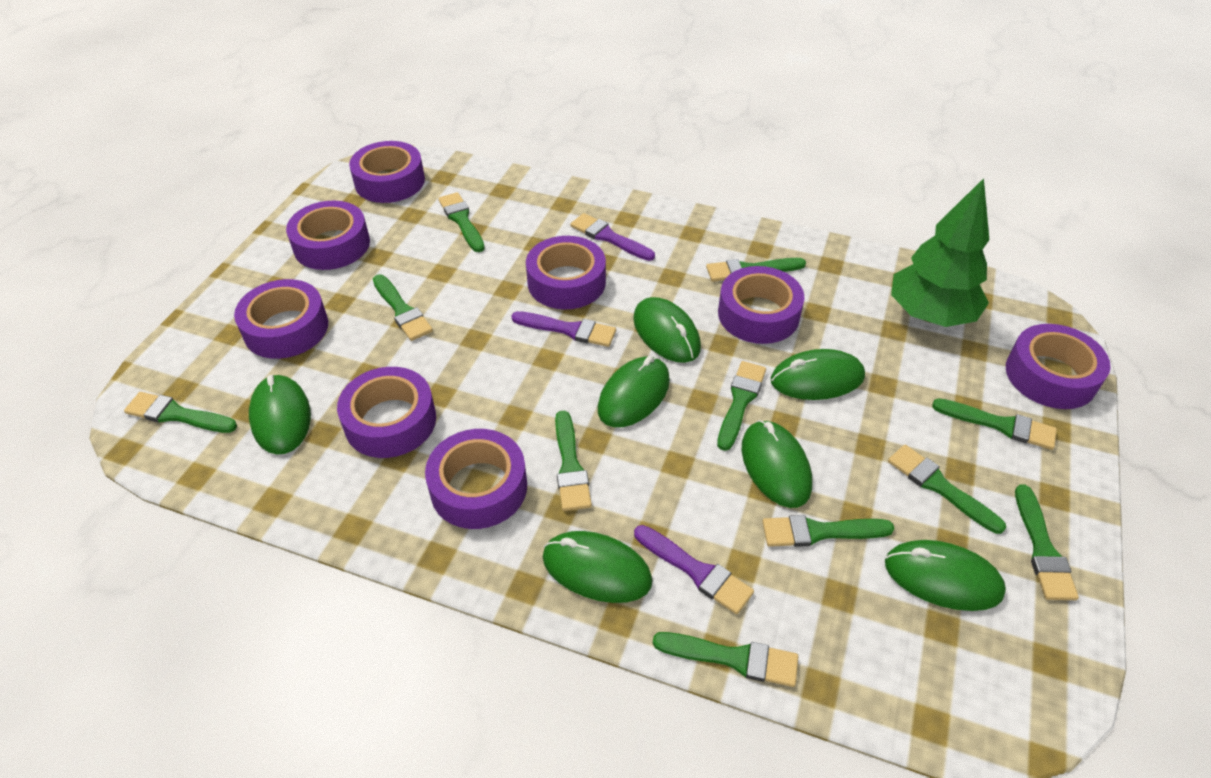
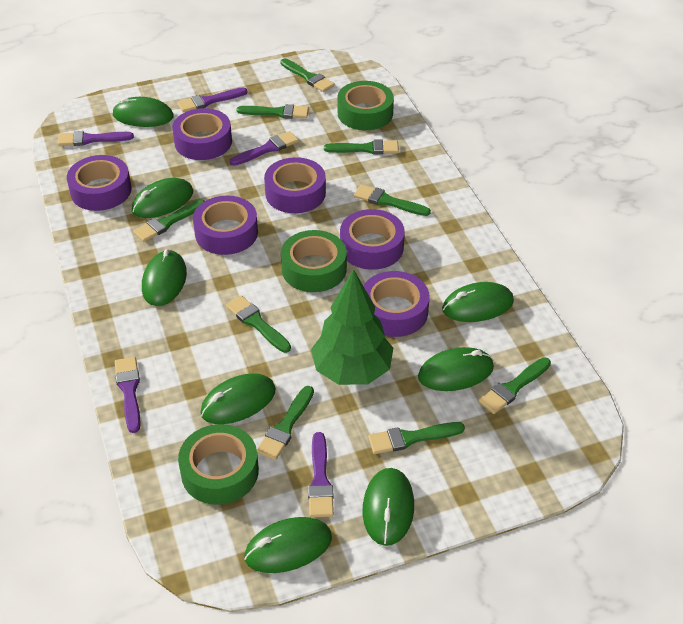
green brush: [124,392,237,433] [373,274,433,341] [438,192,485,252] [555,411,592,511] [652,632,798,687] [706,258,806,282] [717,361,766,451] [762,515,895,547] [888,445,1006,534] [932,398,1057,450] [1015,484,1079,600] = 11 -> [133,199,204,242] [226,295,291,353] [236,104,309,119] [257,386,314,461] [280,58,335,92] [324,139,399,154] [354,184,431,216] [368,422,465,454] [478,357,551,414] = 9
green mouse: [249,375,311,455] [542,531,653,603] [598,356,670,427] [633,297,701,363] [742,420,812,508] [771,349,865,400] [885,540,1006,611] = 7 -> [113,97,174,127] [132,178,193,218] [142,249,187,306] [200,373,276,424] [244,517,332,573] [363,468,414,546] [418,347,494,391] [442,282,514,322] = 8
green tape: none = 0 -> [178,424,259,505] [281,230,347,292] [337,81,394,130] = 3
purple brush: [512,311,616,347] [570,213,655,261] [634,525,754,614] = 3 -> [58,131,134,146] [115,357,141,433] [178,87,247,113] [230,131,299,166] [308,432,334,517] = 5
purple tape: [234,279,328,359] [286,201,370,270] [337,367,436,458] [349,141,425,203] [425,429,527,529] [526,236,606,310] [718,266,805,344] [1006,324,1111,409] = 8 -> [67,155,132,211] [172,108,232,160] [193,195,258,255] [264,157,326,213] [340,209,405,270] [364,271,430,337] = 6

